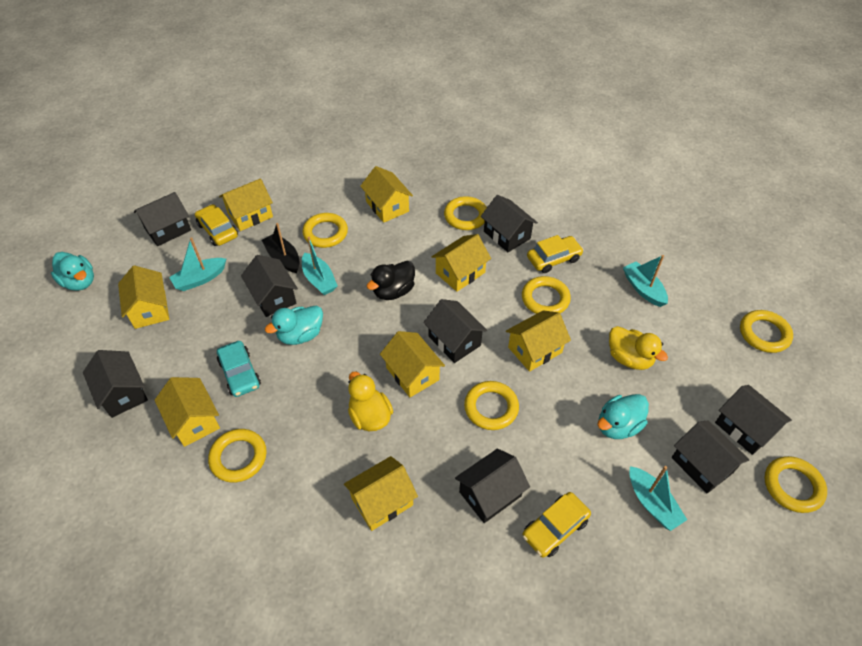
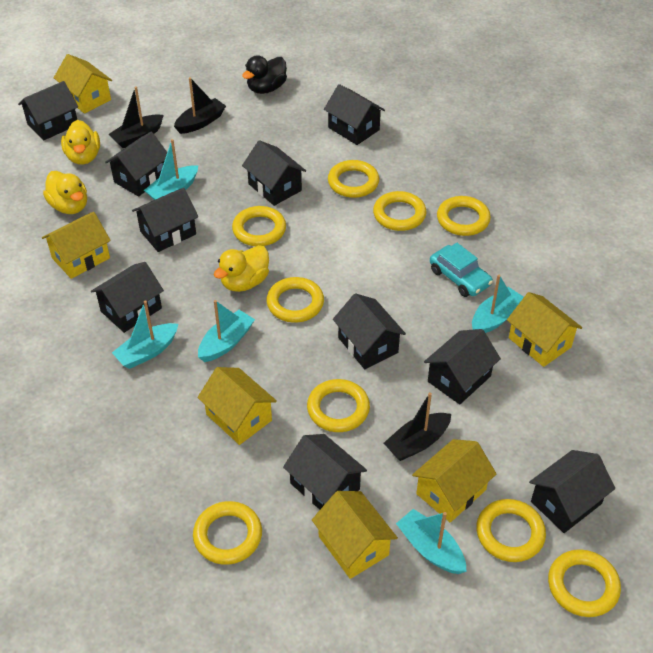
black boat: [262,223,300,273] = 1 -> [109,86,164,148] [174,77,226,134] [384,392,451,461] = 3
black house: [83,350,148,418] [134,192,191,246] [241,255,298,317] [423,299,487,363] [455,449,530,523] [481,195,538,252] [672,420,749,493] [715,385,792,455] = 8 -> [18,81,78,141] [91,262,164,333] [105,132,167,197] [132,188,198,252] [242,140,306,206] [283,434,367,510] [324,84,385,145] [333,293,406,369] [424,329,501,405] [529,450,615,533] = 10
turquoise boat: [169,237,226,291] [302,237,338,295] [623,255,668,307] [629,466,687,531] = 4 -> [112,300,178,369] [144,139,198,200] [198,300,255,362] [396,509,467,574] [472,275,524,333] = 5
turquoise duck: [51,252,94,291] [265,305,323,345] [597,394,649,439] = 3 -> none = 0
yellow car: [195,204,238,246] [522,492,591,558] [527,235,584,273] = 3 -> none = 0
yellow duck: [348,371,393,431] [609,326,668,370] = 2 -> [43,171,87,214] [61,120,100,165] [214,245,269,292] = 3
yellow house: [118,265,169,329] [154,377,220,447] [219,178,273,231] [344,456,418,531] [360,166,413,223] [380,331,445,397] [431,234,491,292] [506,310,571,372] = 8 -> [42,212,111,279] [54,54,112,114] [197,367,277,445] [312,491,398,579] [412,439,497,523] [507,292,582,367] = 6
yellow ring: [208,429,267,483] [302,213,348,248] [444,196,487,230] [464,381,519,430] [522,276,571,314] [740,310,793,353] [765,456,827,513] = 7 -> [193,501,262,565] [232,206,286,246] [266,277,324,323] [307,379,370,432] [328,160,379,198] [373,191,426,231] [437,196,491,236] [476,499,546,562] [548,549,621,617] = 9

